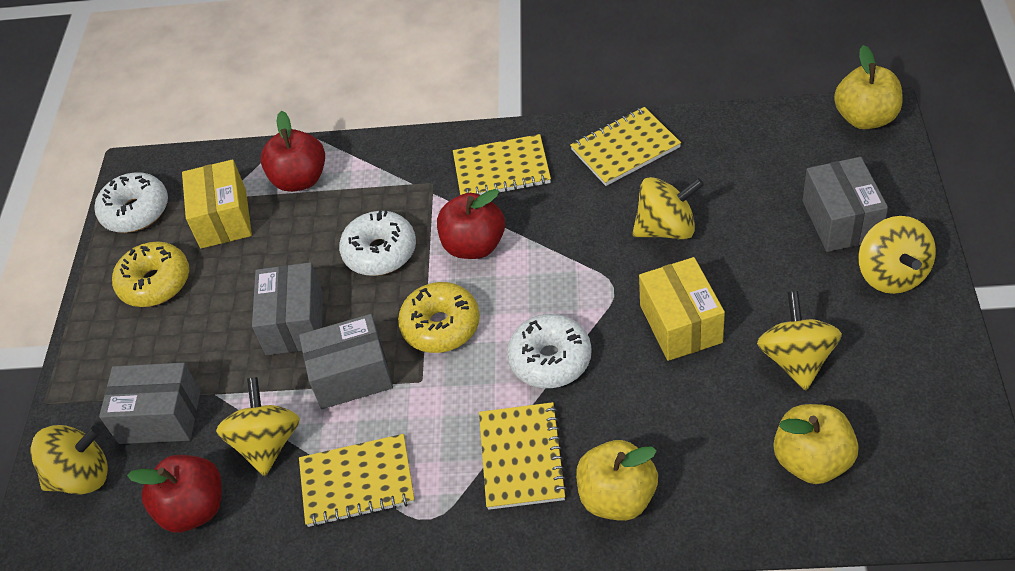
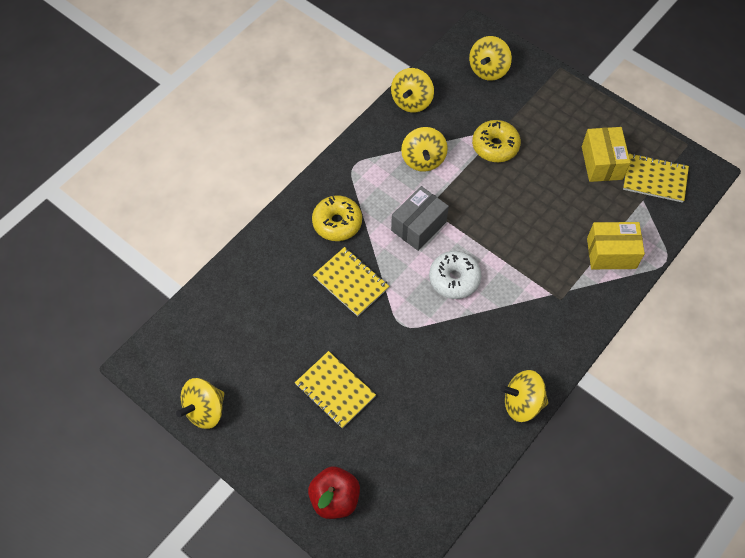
grey box: [99,363,201,444] [252,262,323,355] [299,314,393,409] [803,157,888,252] = 4 -> [391,186,449,251] = 1
red apple: [127,455,222,533] [261,111,325,192] [437,189,505,259] = 3 -> [308,466,360,519] = 1
white donut: [95,173,168,233] [339,210,416,276] [507,314,591,388] = 3 -> [429,251,481,299] = 1
yellow apple: [576,440,658,521] [774,404,858,484] [834,45,902,129] = 3 -> none = 0
yellow notebook: [299,434,415,527] [453,134,551,195] [479,402,568,510] [570,107,681,186] = 4 -> [295,351,376,429] [313,247,389,316] [623,153,689,203] = 3

